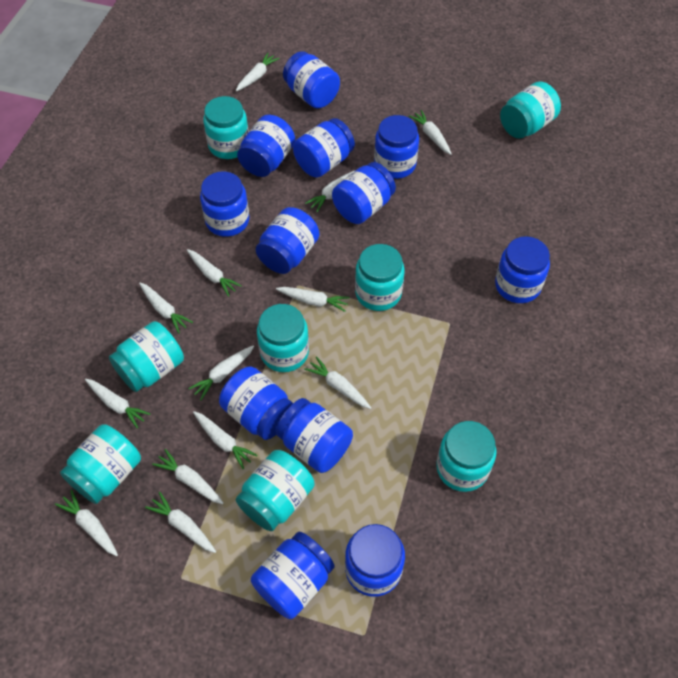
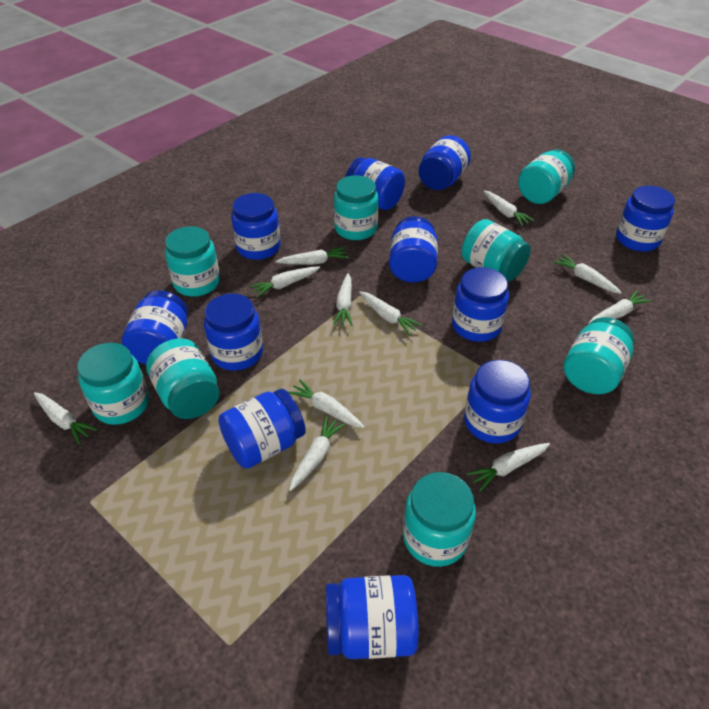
blue jar: [200,171,249,237] [219,366,293,440] [237,115,295,177] [251,532,335,619] [255,207,319,274] [276,398,353,473] [283,51,340,109] [293,118,355,178] [332,162,396,224] [345,524,405,597] [374,115,419,179] [495,236,550,303] = 12 -> [122,290,188,365] [204,294,263,371] [218,389,306,469] [231,193,281,260] [326,575,419,659] [346,157,405,210] [389,216,438,283] [419,135,471,190] [452,267,509,342] [464,360,531,444] [616,186,675,252] = 11
white carrot: [55,490,118,556] [85,379,151,429] [139,283,193,333] [145,492,216,553] [152,449,223,504] [187,249,242,297] [188,345,254,401] [193,411,257,469] [236,53,280,91] [276,287,350,312] [304,356,371,409] [305,170,356,212] [409,110,452,155] = 13 -> [34,392,98,444] [249,266,320,298] [276,247,348,265] [288,379,365,428] [289,416,346,491] [333,273,352,326] [359,291,422,335] [466,443,550,492] [483,191,534,226] [553,254,622,294] [589,290,652,323] = 11

